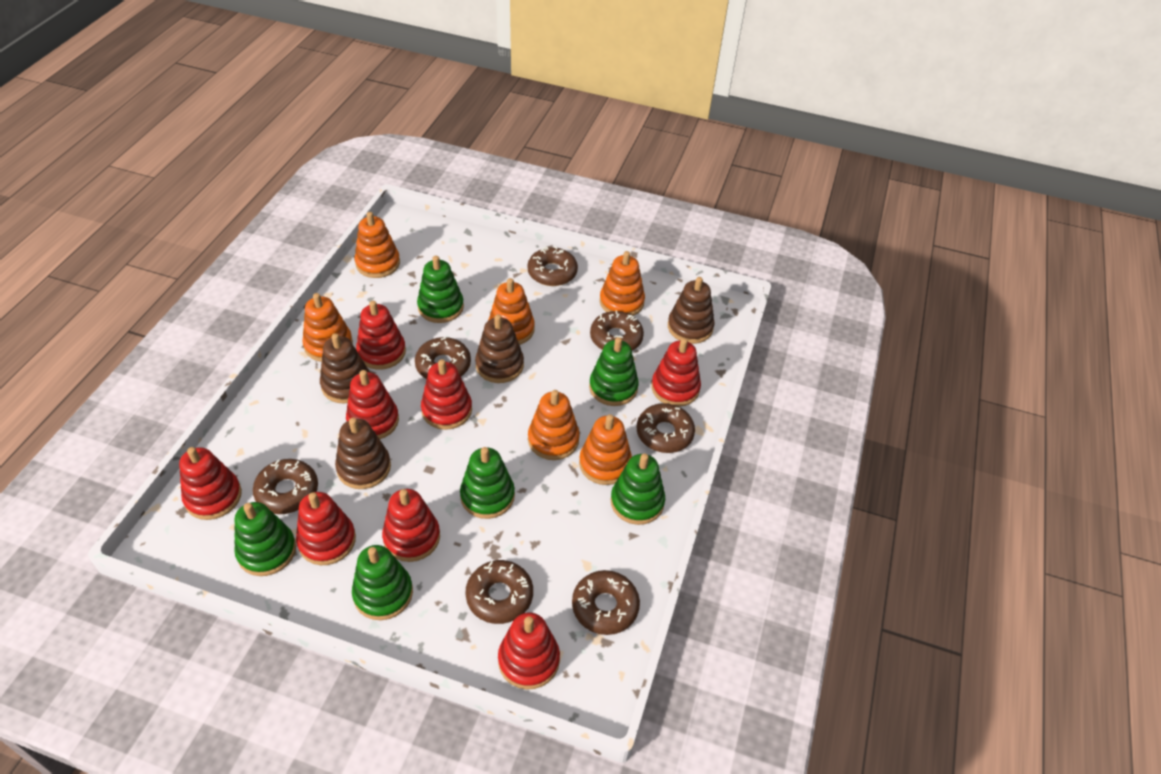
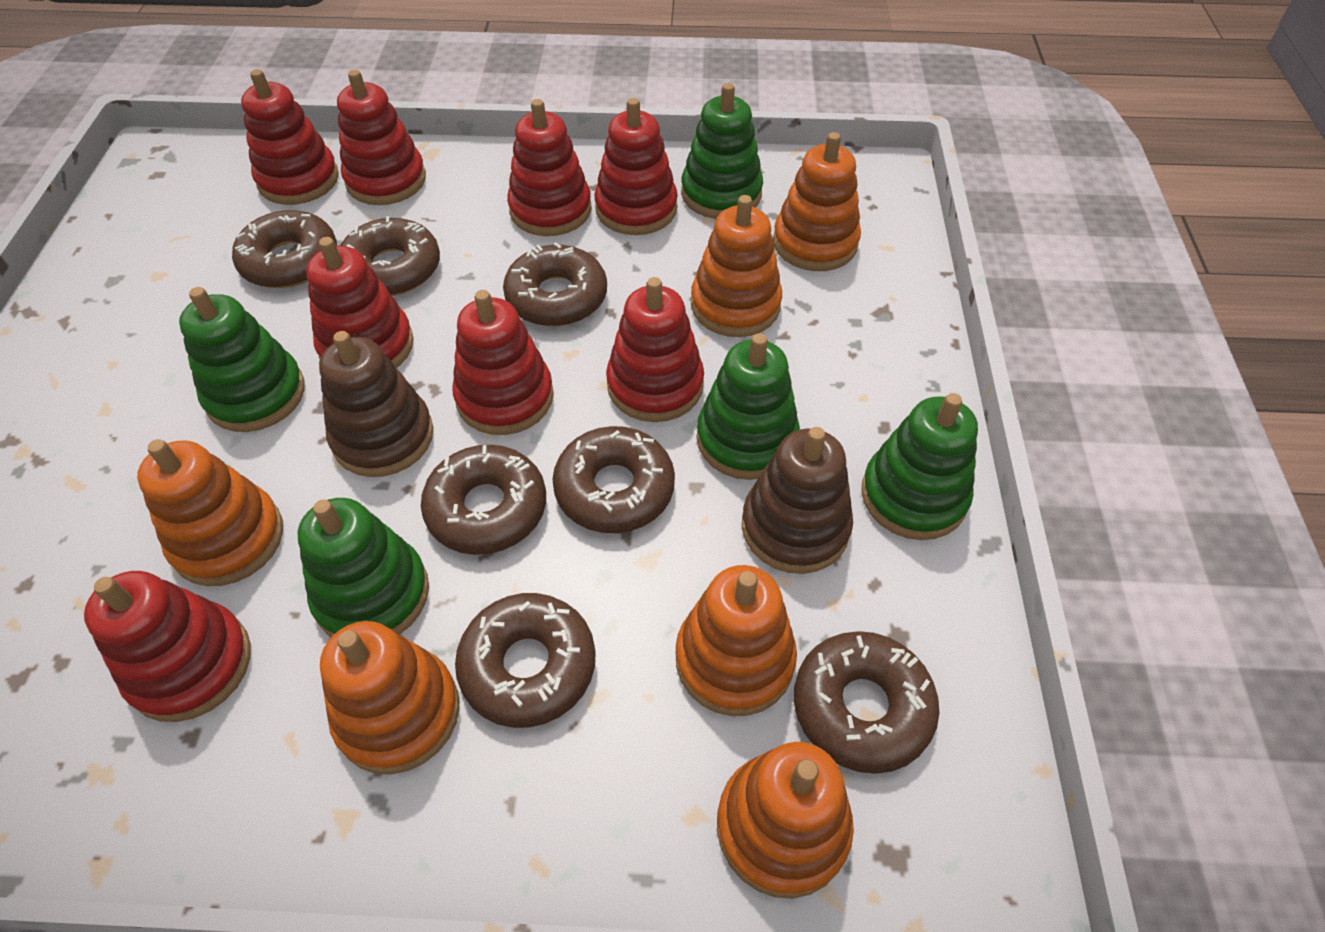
brown stacking toy: [320,333,369,403] [335,418,391,489] [475,314,524,383] [668,277,715,344] = 4 -> [319,331,433,477] [742,427,853,574] = 2
green stacking toy: [234,502,296,576] [352,545,413,620] [417,256,464,323] [460,447,515,519] [589,337,639,406] [611,453,665,525] = 6 -> [179,287,305,432] [298,498,429,637] [681,83,763,219] [696,333,800,480] [861,393,978,540] = 5

